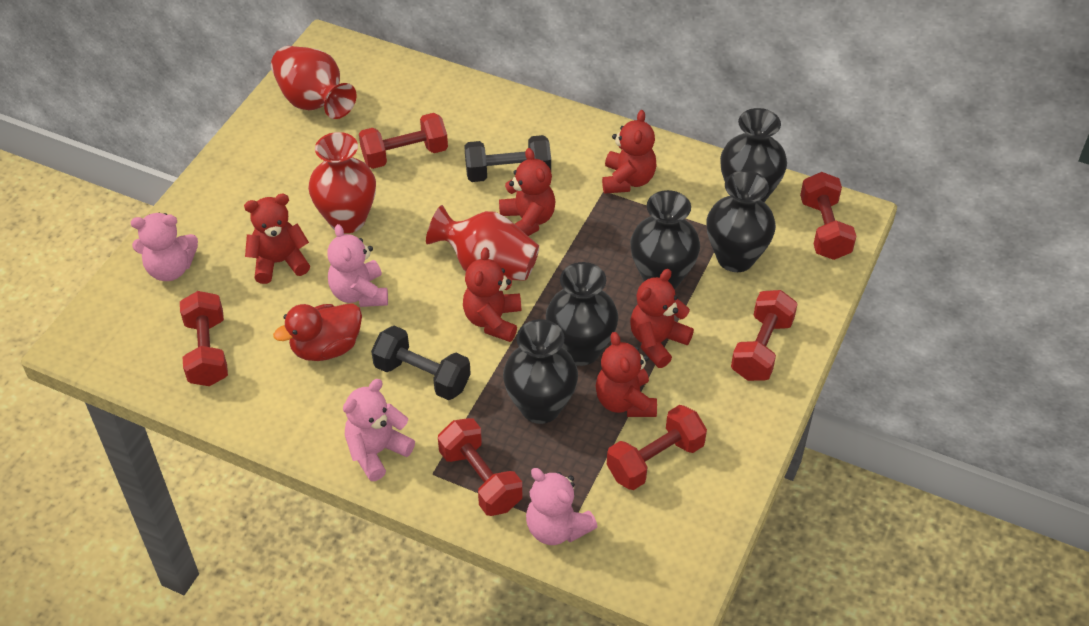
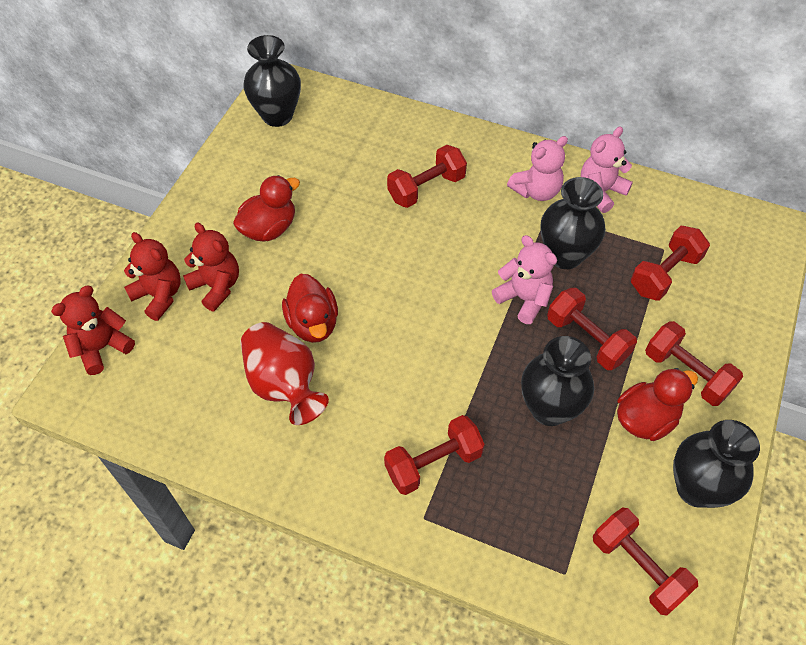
black dumbbell: [371,326,471,400] [464,135,551,182] = 2 -> none = 0
black vase: [503,319,578,424] [546,262,618,366] [630,190,700,289] [707,170,776,272] [720,108,787,202] = 5 -> [243,35,301,127] [521,336,594,426] [541,177,606,269] [673,420,760,508] = 4
pink teddy bear: [131,213,198,281] [327,224,388,307] [343,379,415,481] [526,468,598,545] = 4 -> [492,235,557,324] [507,136,568,201] [581,126,633,213] = 3
red duck: [273,303,362,361] = 1 -> [233,175,300,242] [282,274,338,343] [617,368,698,441] = 3
red teddy bear: [244,194,310,284] [463,247,521,342] [499,148,556,236] [596,332,657,417] [602,110,656,194] [630,269,694,368] = 6 -> [51,286,135,375] [124,232,181,321] [183,223,239,311] = 3
red vase: [271,46,356,119] [308,132,376,233] [426,205,539,281] = 3 -> [241,322,329,425] = 1

